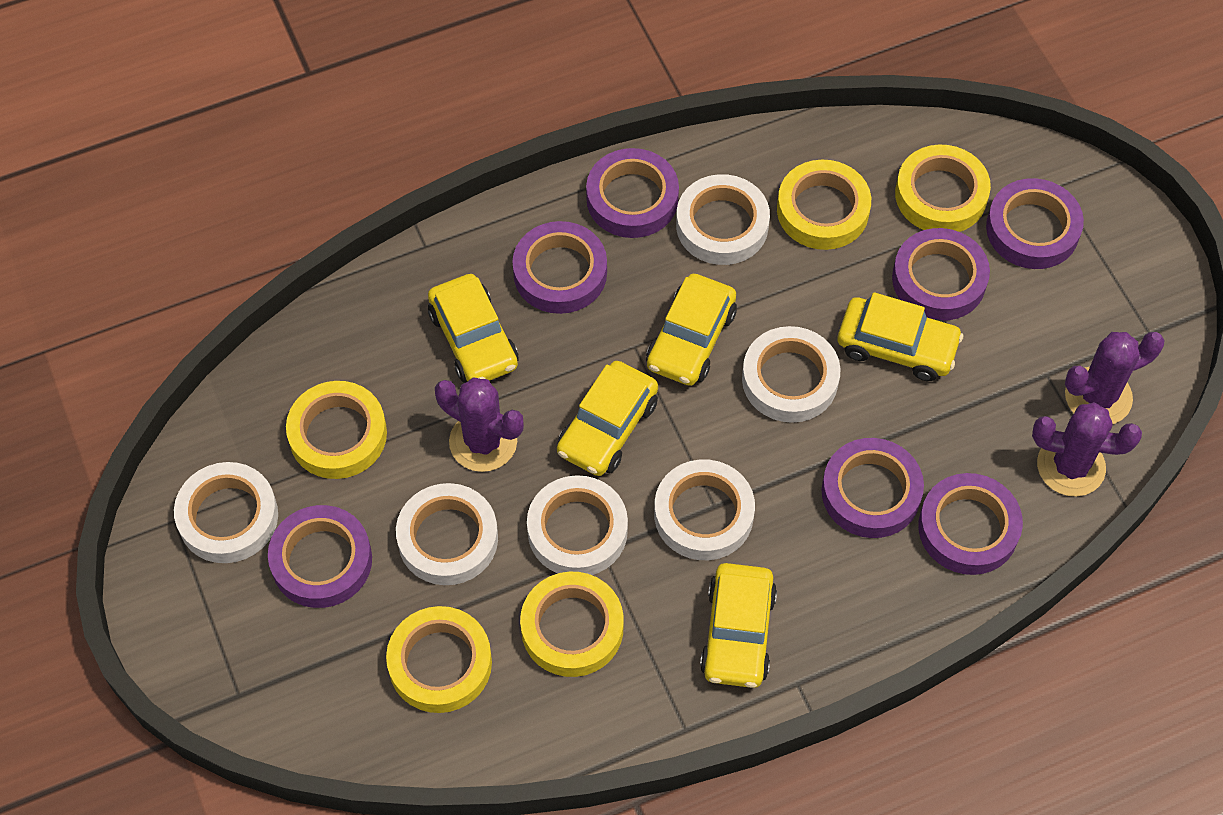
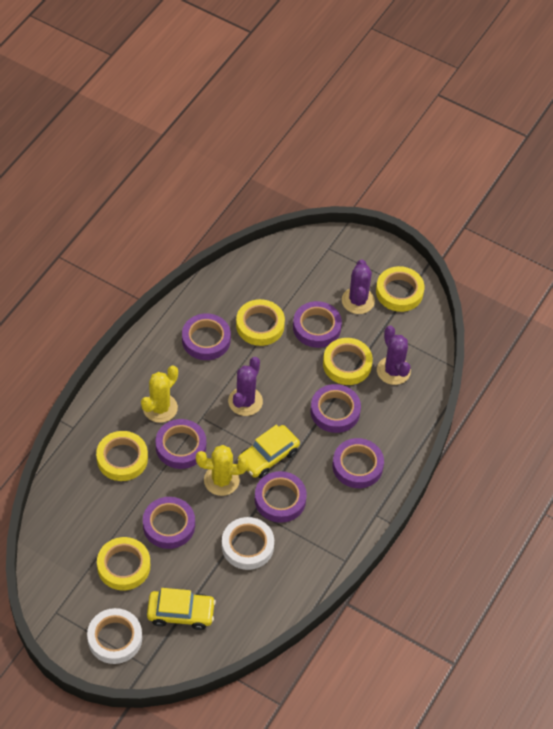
white tape: [174,462,278,563] [396,483,498,585] [527,475,628,575] [654,459,755,560] [676,174,770,265] [742,326,841,423] = 6 -> [87,608,142,664] [222,517,274,570] = 2
yellow cactus: none = 0 -> [141,366,178,423] [196,445,249,496] = 2
yellow car: [428,274,518,383] [557,361,658,476] [646,274,737,386] [700,563,777,688] [838,292,963,381] = 5 -> [147,588,216,630] [238,425,300,478] = 2

